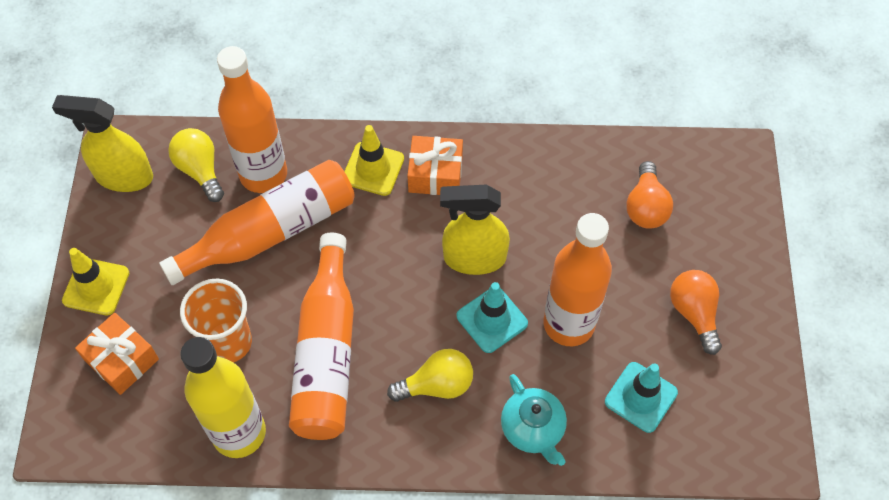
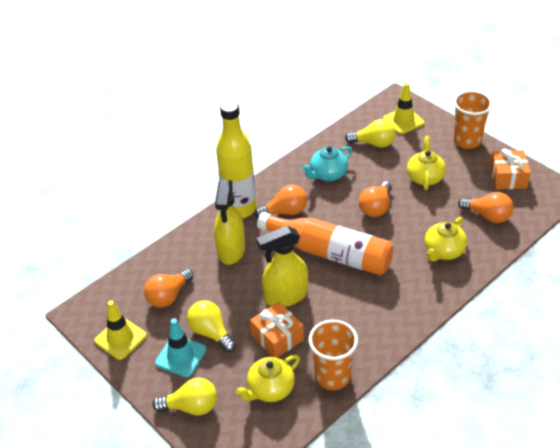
orange bottle: [159,160,355,285] [217,46,287,193] [289,233,354,440] [544,213,612,346] = 4 -> [257,212,394,275] = 1
orange cup: [180,279,252,362] = 1 -> [309,320,358,390] [453,90,493,149] = 2
orange light bulb: [626,161,673,229] [670,270,722,355] = 2 -> [144,269,194,308] [255,185,307,218] [359,181,392,217] [458,192,514,223] = 4
turquoise traffic cone: [457,282,528,353] [605,362,678,433] = 2 -> [155,318,207,378] = 1
yellow light bulb: [168,128,224,202] [387,349,473,402] = 2 -> [152,378,217,416] [187,300,236,352] [345,119,396,148] = 3
yellow teapot: none = 0 -> [235,355,300,402] [407,135,446,190] [425,217,467,262] = 3

